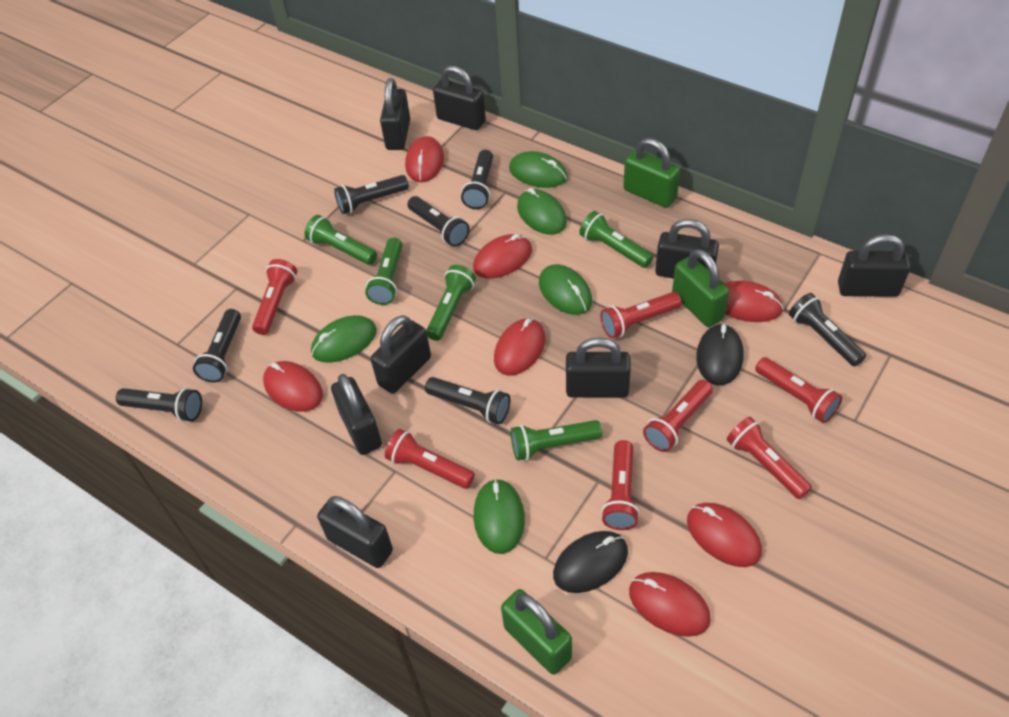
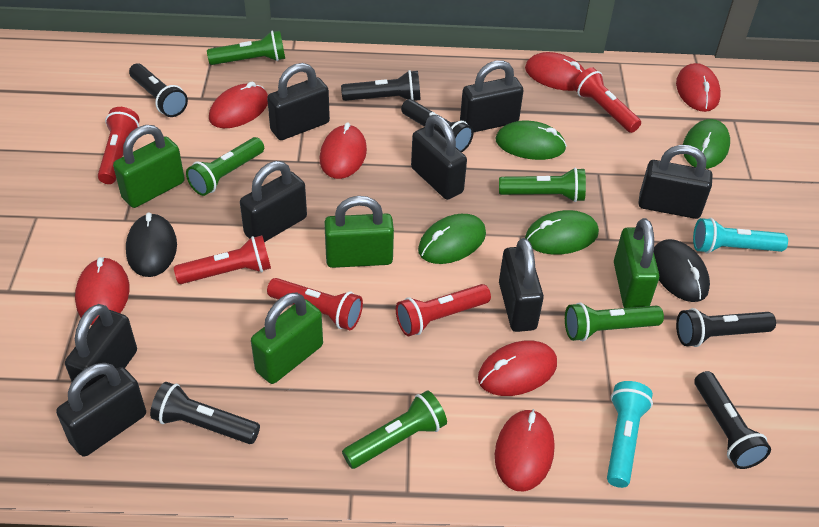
black flashlight: [116,388,202,422] [193,309,241,382] [334,175,409,214] [407,196,470,247] [425,377,510,424] [461,150,493,209] [789,293,866,367] = 7 -> [129,63,188,117] [150,382,260,444] [341,70,420,101] [401,99,474,152] [676,308,776,347] [694,371,771,469] = 6
green mouse: [311,315,377,363] [474,479,525,554] [509,151,567,188] [517,188,567,235] [539,264,592,315] = 5 -> [418,214,486,264] [495,120,567,160] [525,210,599,255] [683,119,730,169] = 4
green padlock: [501,589,572,675] [623,138,680,208] [672,249,729,327] = 3 -> [113,125,185,208] [251,292,323,384] [324,196,394,268] [614,218,659,308] = 4
red flashlight: [252,259,297,335] [385,429,475,489] [600,292,682,339] [601,440,640,530] [643,380,713,452] [727,417,812,499] [755,357,842,423] = 7 -> [98,107,140,184] [174,235,271,284] [267,278,363,330] [396,284,491,336] [573,67,641,133] = 5
turquoise flashlight: none = 0 -> [607,381,653,488] [693,218,788,254] = 2

